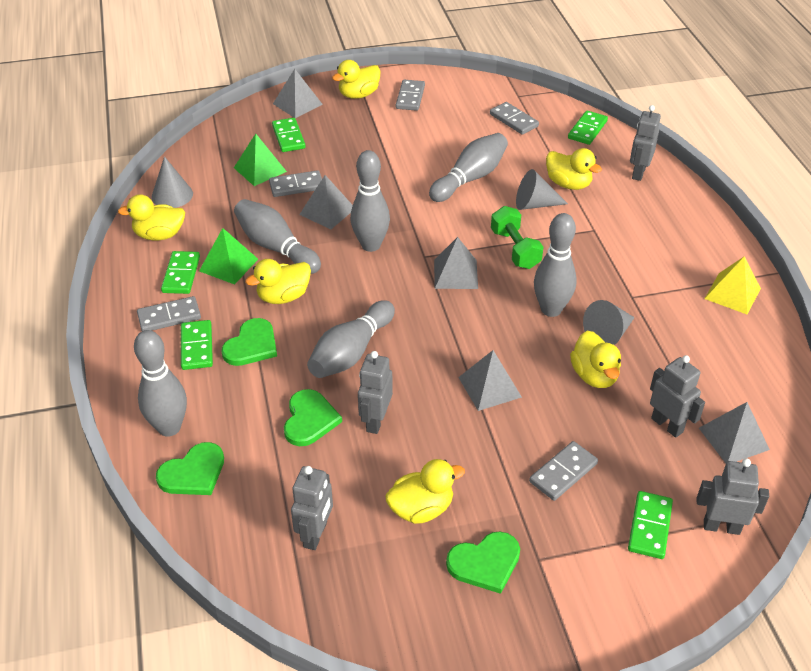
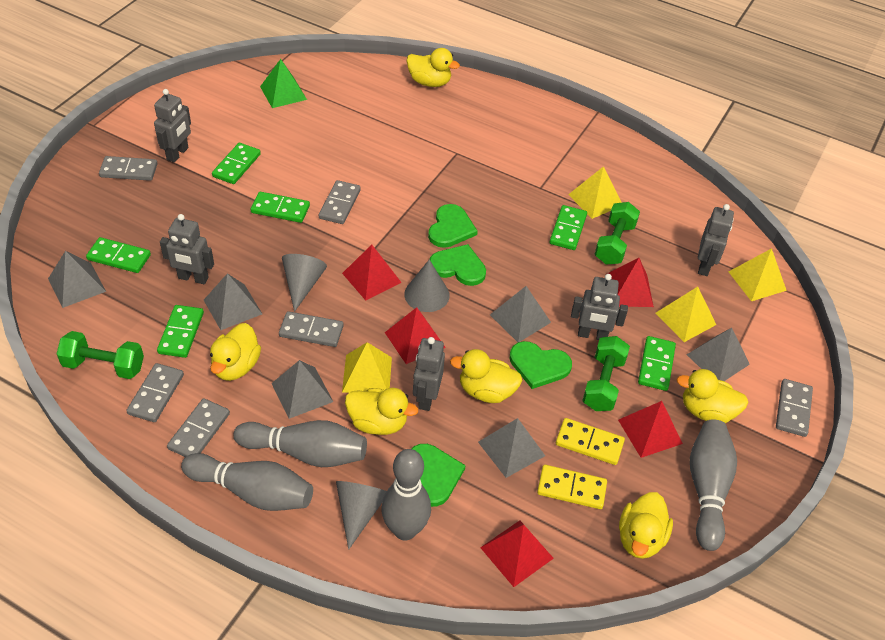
green domino: [161,251,200,294] [181,320,213,370] [272,118,306,152] [568,110,608,145] [628,491,673,559] = 5 -> [86,237,151,273] [157,305,204,358] [212,143,261,184] [251,192,310,223] [550,205,587,250] [638,336,676,391] = 6
green dumbbell: [491,206,544,269] = 1 -> [57,331,144,379] [582,336,630,411] [594,202,640,265] = 3
green pyramid: [199,228,258,285] [234,134,287,186] = 2 -> [260,59,307,108] = 1
grey bowling pin: [134,330,187,437] [234,199,321,274] [307,300,395,378] [350,150,390,252] [429,133,508,202] [534,213,577,317] = 6 -> [181,453,313,511] [234,420,367,467] [381,449,431,541] [690,420,737,551] = 4
grey domino: [137,296,201,331] [269,170,322,197] [396,80,425,111] [490,102,539,135] [529,441,598,501] = 5 -> [99,156,158,181] [126,363,184,422] [167,398,230,457] [279,311,344,347] [319,180,361,224] [776,379,813,437] = 6
grey pyramid: [273,69,323,118] [299,175,353,229] [434,237,478,289] [458,350,522,411] [699,402,770,463] = 5 -> [48,251,106,308] [204,273,262,330] [271,360,333,419] [478,418,545,478] [490,286,551,342] [687,328,750,381] = 6
red pyramid: none = 0 -> [342,245,402,301] [385,307,446,364] [480,520,554,587] [607,258,654,307] [618,401,683,458] = 5
yellow domino: none = 0 -> [537,465,607,509] [556,418,625,465] = 2
yellow pyramid: [705,256,761,314] = 1 -> [342,342,392,393] [568,166,622,219] [655,287,716,342] [729,248,787,301] = 4

